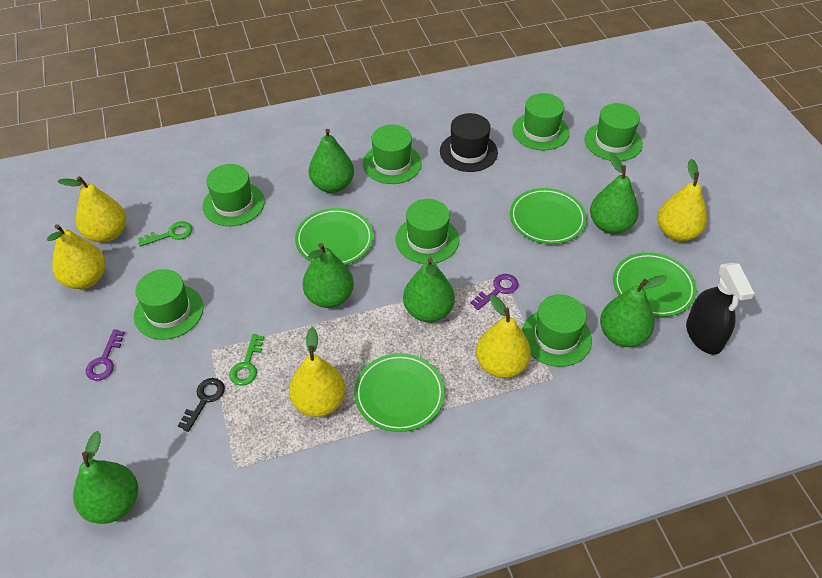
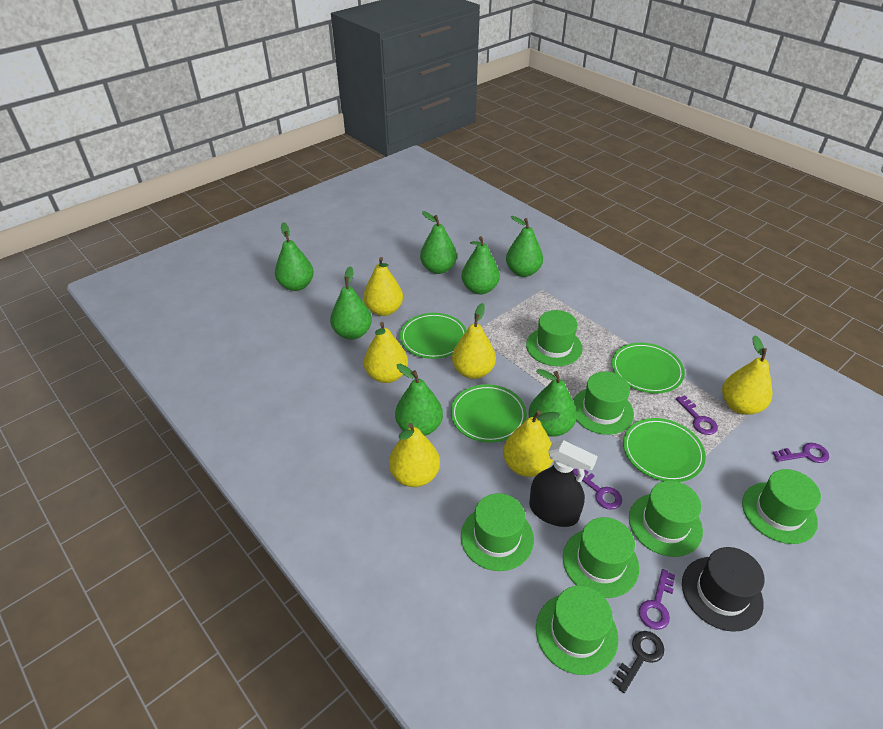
green key: [138,221,192,247] [229,334,264,386] = 2 -> none = 0
green pear: [73,431,138,524] [302,243,354,308] [309,129,354,193] [403,258,455,322] [590,154,639,234] [600,275,667,347] = 6 -> [275,222,314,291] [330,266,372,339] [395,364,443,436] [420,211,457,274] [461,236,500,294] [506,216,543,277] [528,369,577,437] = 7
purple key: [86,329,125,381] [470,274,519,310] = 2 -> [573,468,622,510] [639,569,675,630] [676,395,718,435] [773,443,829,463] = 4
yellow pear: [47,224,106,289] [58,176,126,243] [289,327,346,417] [476,295,531,378] [657,159,707,241] = 5 -> [363,257,403,316] [364,322,408,383] [389,423,440,487] [452,303,496,379] [503,411,560,477] [722,336,772,415] = 6

